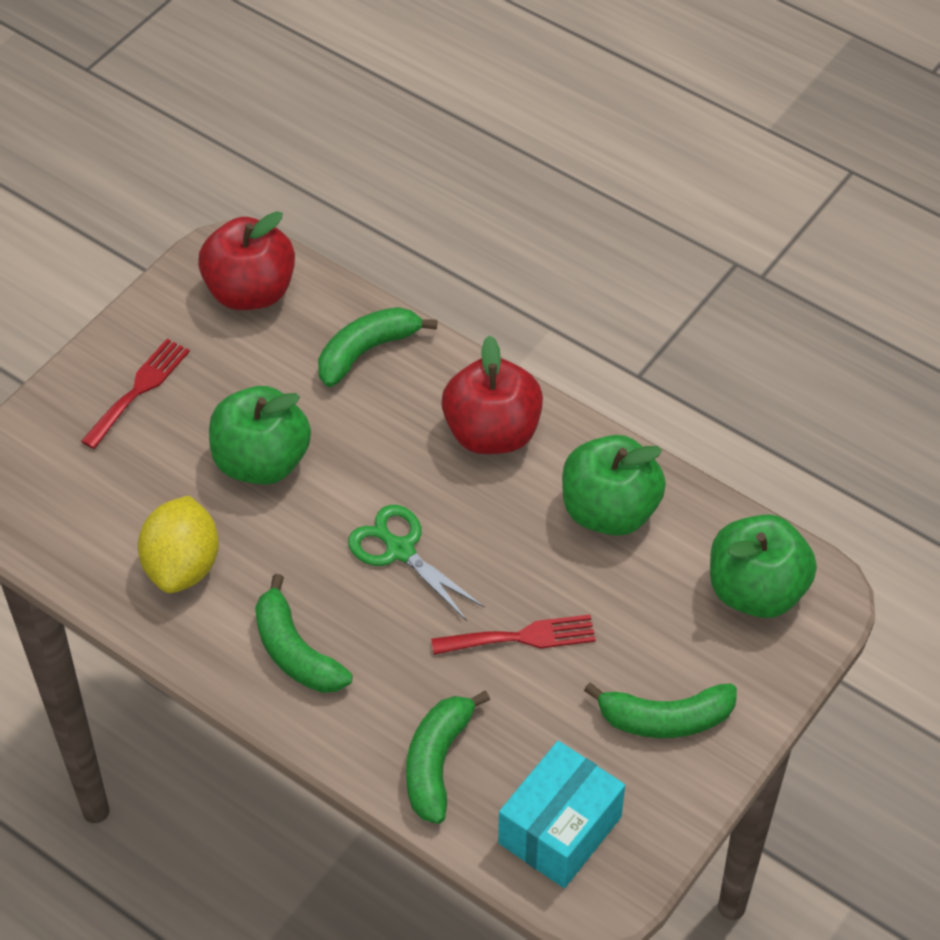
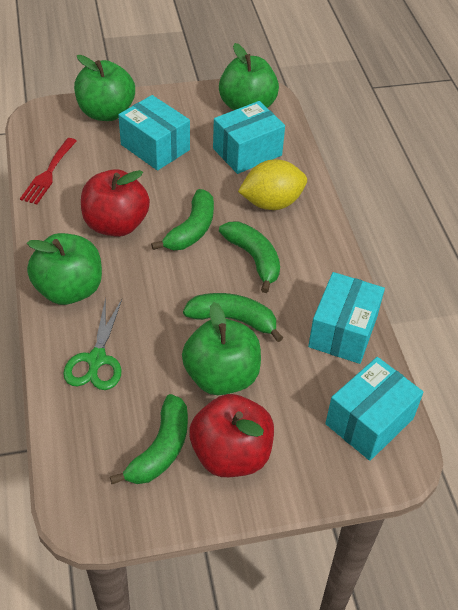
green apple: [209,386,311,485] [562,435,666,536] [710,514,817,618] = 3 -> [27,233,102,305] [74,55,135,121] [182,302,261,395] [219,43,279,110] = 4
red fork: [81,339,190,449] [431,614,596,655] = 2 -> [20,138,77,205] = 1
turquoise box: [498,741,625,888] = 1 -> [118,95,190,171] [213,101,285,174] [308,272,385,364] [325,357,424,461] = 4

